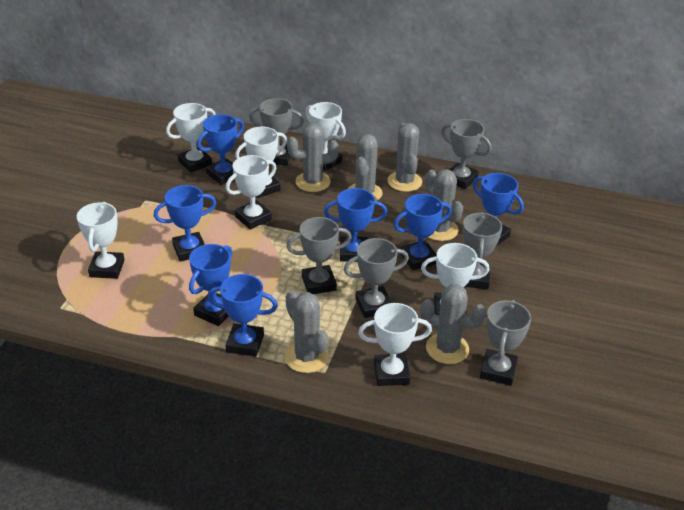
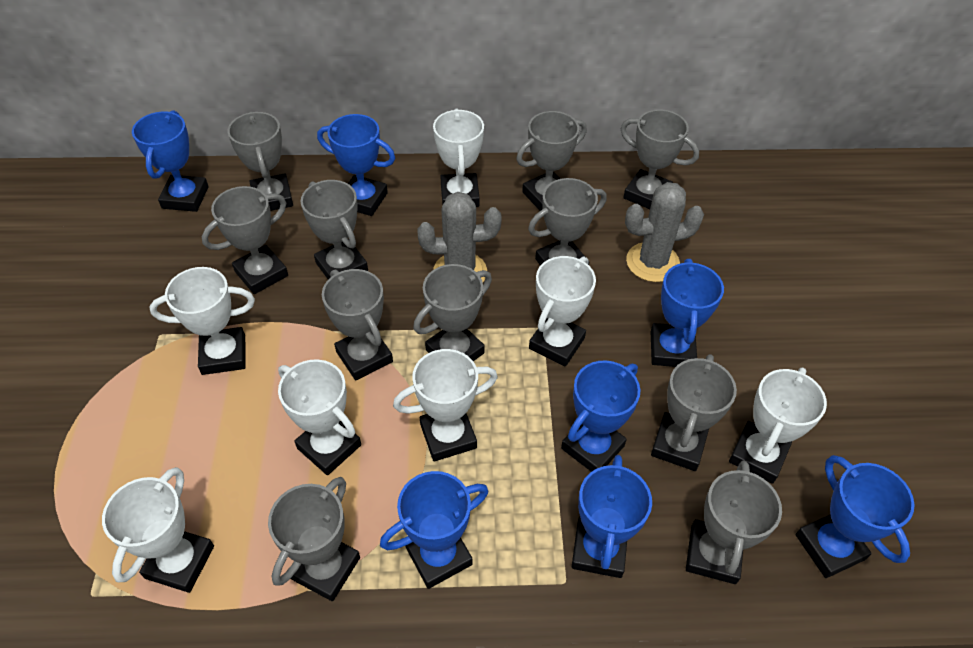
grey cactus: [285,290,329,373] [287,123,339,192] [348,134,383,201] [387,123,422,192] [420,284,486,364] [425,169,463,241] = 6 -> [417,192,502,282] [625,182,704,282] = 2
grey trophy: [249,98,304,166] [287,217,351,294] [344,238,409,318] [441,119,491,189] [463,212,502,289] [480,300,531,386] = 6 -> [202,186,288,294] [228,111,293,211] [268,477,360,601] [300,180,368,279] [322,269,393,381] [413,264,492,361] [516,111,587,211] [528,178,607,266] [620,110,699,209] [651,354,737,471] [686,460,782,584] = 11

